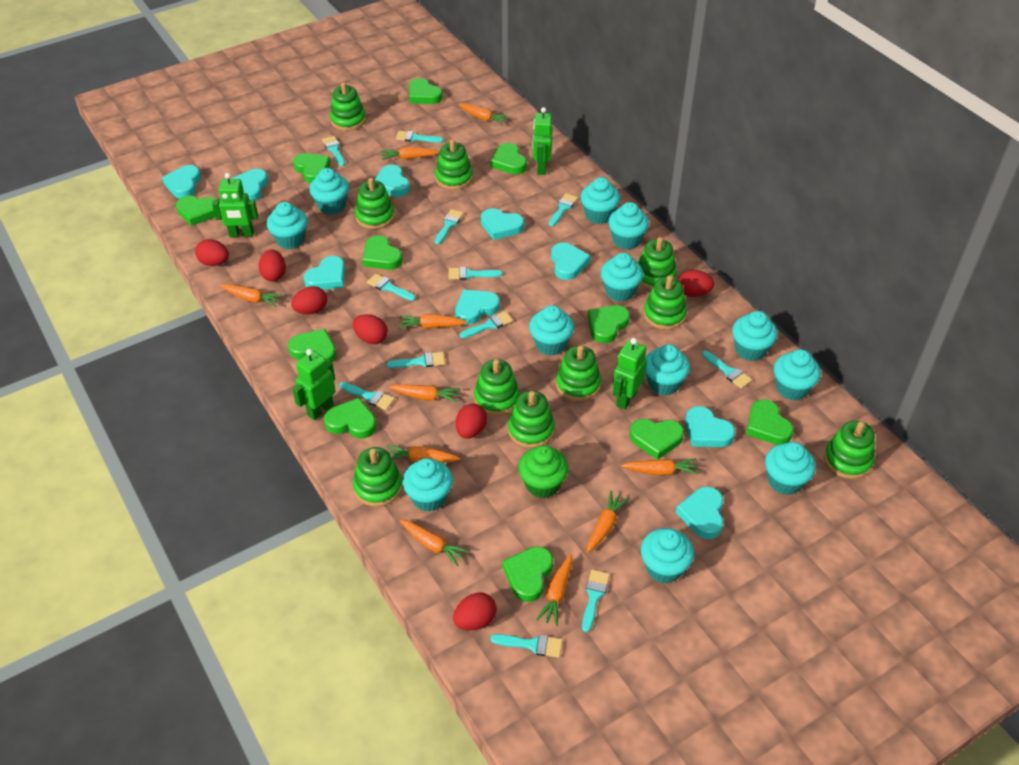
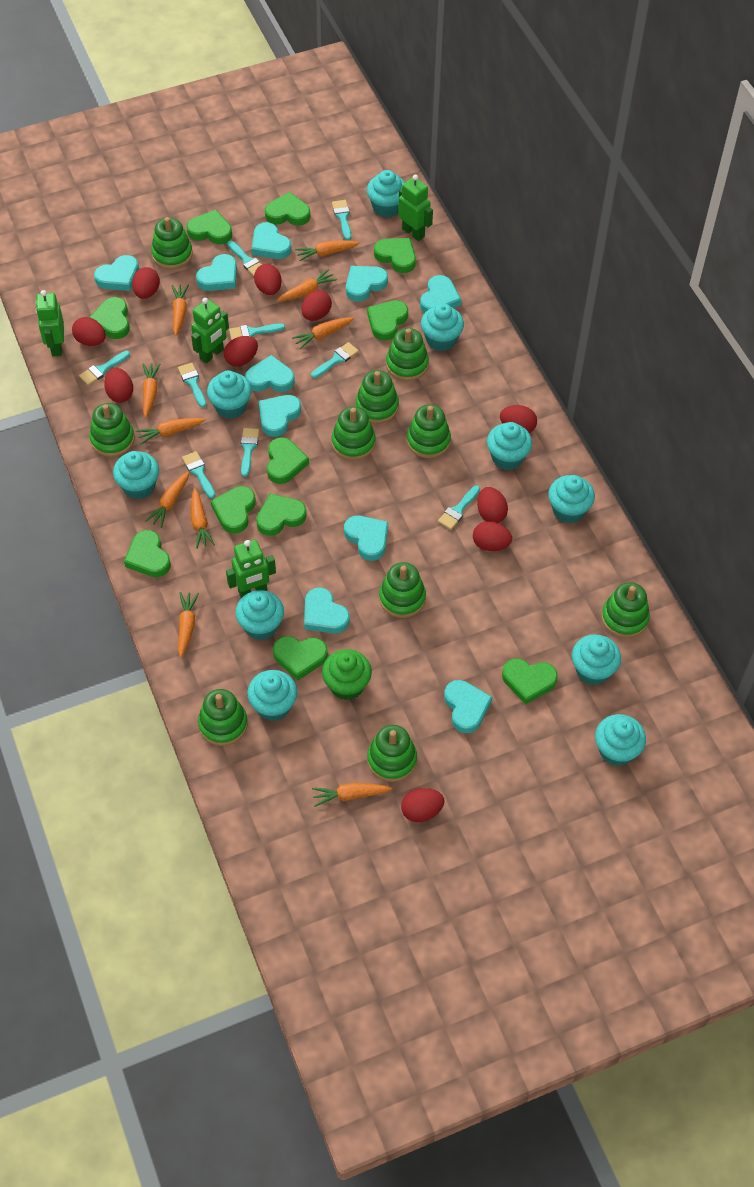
red egg: [195,239,229,266] [259,250,286,281] [291,286,327,314] [353,314,388,344] [453,592,497,631] [456,403,487,439] [678,270,714,297] = 7 -> [72,317,106,346] [104,368,133,403] [132,267,160,299] [224,336,258,367] [254,264,282,295] [301,290,332,321] [401,788,445,822] [473,521,512,551] [477,487,508,523] [500,405,537,433] = 10
turquoise brush: [322,136,345,166] [339,382,395,410] [367,274,416,301] [387,352,445,368] [396,131,444,143] [435,209,464,244] [449,267,503,280] [459,311,513,338] [491,634,562,658] [549,193,578,227] [582,570,610,632] [702,351,752,389] = 12 -> [79,351,130,385] [178,363,207,408] [182,451,215,499] [227,240,262,276] [229,323,285,340] [241,428,259,477] [311,342,359,378] [332,200,351,241] [438,485,480,530] = 9
turquoise cupcake: [267,202,308,249] [309,168,349,215] [402,458,453,512] [529,305,574,356] [580,177,620,224] [601,253,644,302] [608,202,649,250] [641,528,694,583] [646,344,690,395] [732,311,778,361] [765,442,816,495] [774,349,821,400] = 12 -> [113,451,159,500] [207,371,252,419] [235,590,284,640] [247,670,297,721] [367,170,405,217] [421,303,464,351] [487,422,532,470] [548,475,595,523] [572,634,621,685] [595,714,646,766] = 10
turquoise heart: [162,165,201,198] [231,169,268,201] [304,256,345,290] [374,165,410,197] [455,290,500,325] [481,208,524,240] [551,242,590,280] [676,487,724,539] [685,406,735,447] = 9 -> [94,255,139,291] [196,254,237,291] [245,355,295,392] [252,222,291,259] [259,395,301,437] [304,587,350,634] [344,516,388,561] [346,266,388,302] [420,275,461,313] [444,680,492,733] = 10

